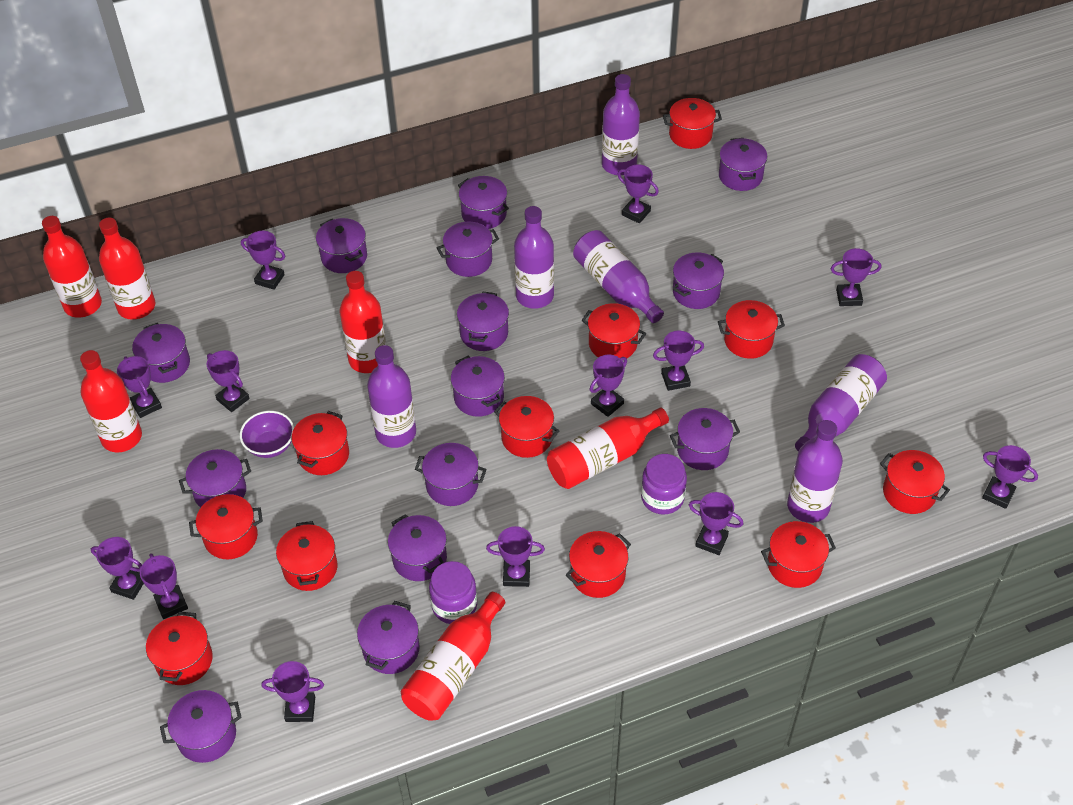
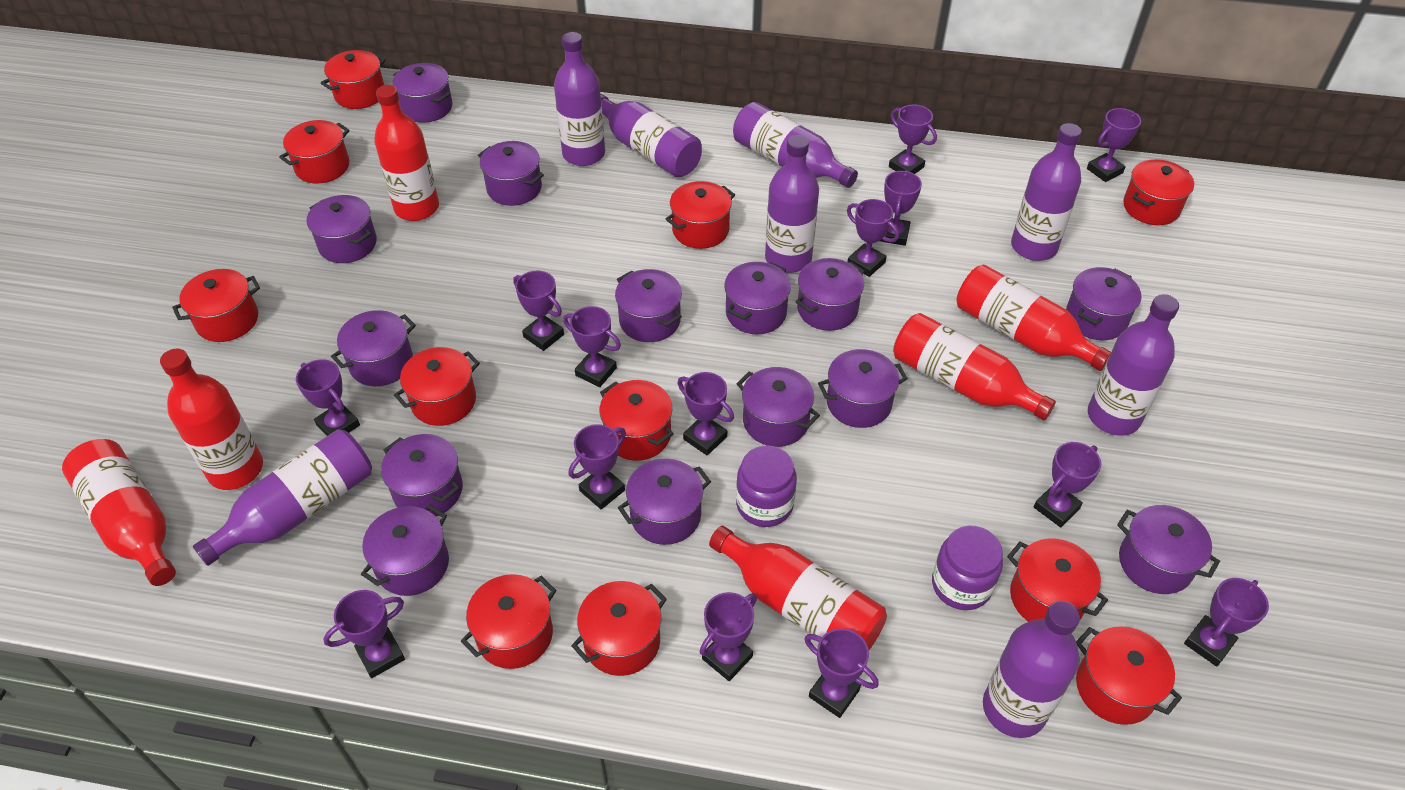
purple bottle: [367,345,416,448] [514,206,554,309] [573,230,664,323] [602,74,640,175] [787,420,843,523] [795,354,887,451] = 6 -> [193,429,372,566] [554,32,605,166] [600,93,702,178] [733,102,858,188] [765,135,819,273] [983,601,1080,738] [1011,123,1082,261] [1088,294,1179,436] = 8
purple bowl: [240,411,294,458] = 1 -> none = 0
purple trophy: [91,537,144,600] [117,356,162,418] [140,553,188,619] [207,350,250,412] [241,231,285,290] [262,661,324,722] [486,526,545,587] [590,355,627,417] [617,164,659,223] [653,330,704,391] [689,492,743,555] [831,248,881,306] [982,445,1038,509] = 13 -> [296,359,360,436] [323,590,405,678] [513,271,564,351] [563,306,621,387] [569,424,626,509] [678,372,734,456] [700,592,757,681] [804,628,879,718] [847,199,899,277] [880,170,922,246] [889,105,937,174] [1034,442,1101,527] [1087,108,1141,182] [1184,578,1269,667] = 14

